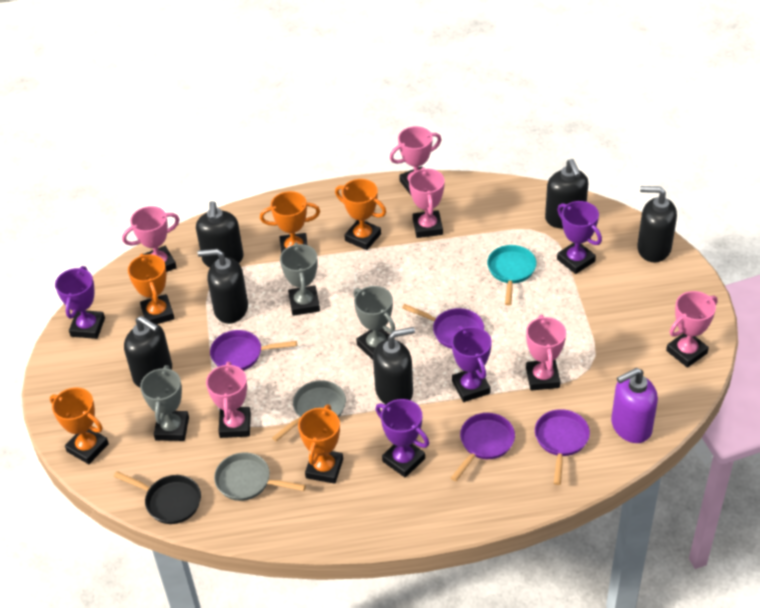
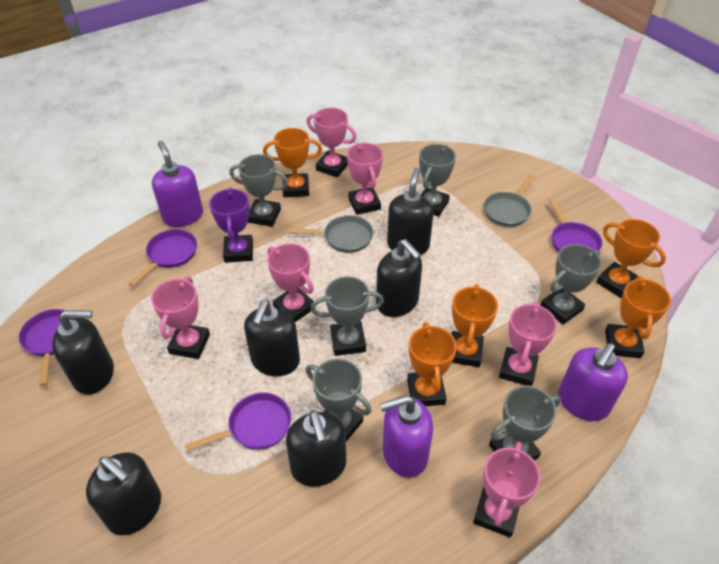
black pan: [114,471,201,524] = 1 -> none = 0
grey trophy: [140,365,189,441] [280,243,320,316] [354,286,395,360] = 3 -> [230,154,288,227] [306,358,372,442] [311,276,384,356] [419,144,456,217] [489,385,561,461] [540,244,602,325] = 6
purple soap dispenser: [611,368,658,443] = 1 -> [152,141,203,227] [380,395,433,478] [558,343,628,421] = 3
purple trophy: [55,266,105,339] [376,399,429,478] [452,325,492,402] [557,201,602,274] = 4 -> [209,188,253,263] = 1
turquoise pan: [487,245,537,306] = 1 -> none = 0

